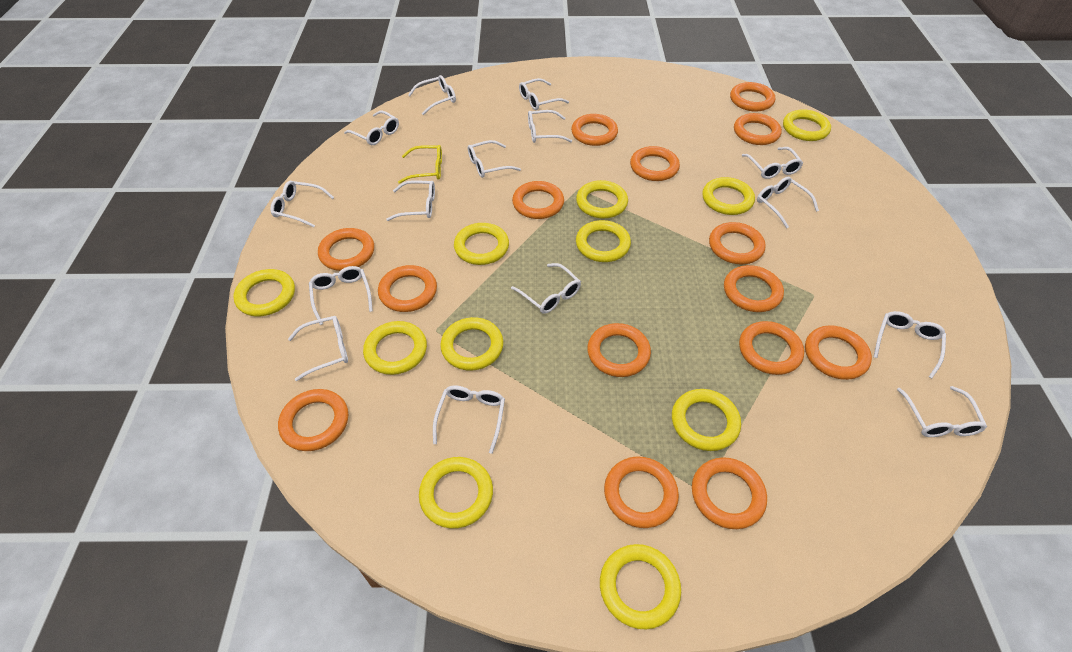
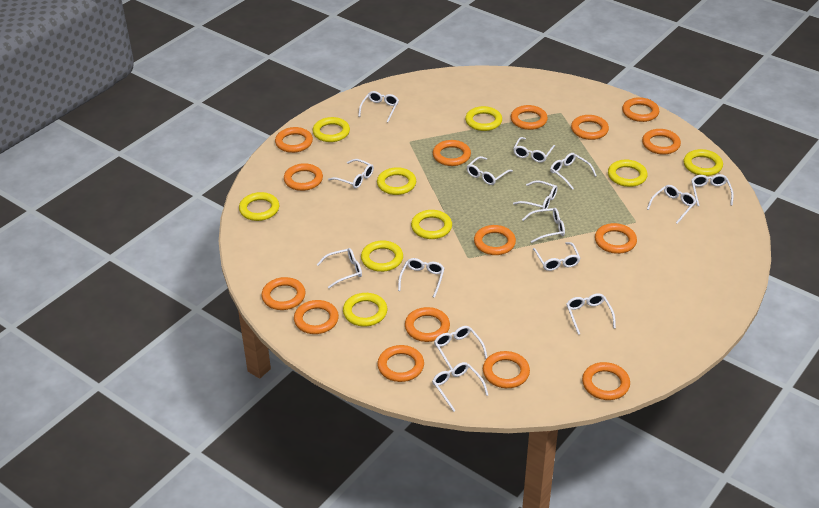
yellow glasses: [398,145,442,184] = 1 -> none = 0
yellow ring: [233,269,295,316] [363,321,427,375] [419,457,493,529] [440,317,503,371] [454,223,509,265] [576,180,628,219] [576,220,631,262] [600,544,681,629] [672,389,741,451] [702,177,755,215] [783,109,831,141] = 11 -> [239,192,279,221] [313,117,350,142] [343,293,387,327] [361,240,403,272] [377,167,416,195] [411,210,452,239] [465,106,502,131] [608,160,648,187] [684,149,723,176] = 9

